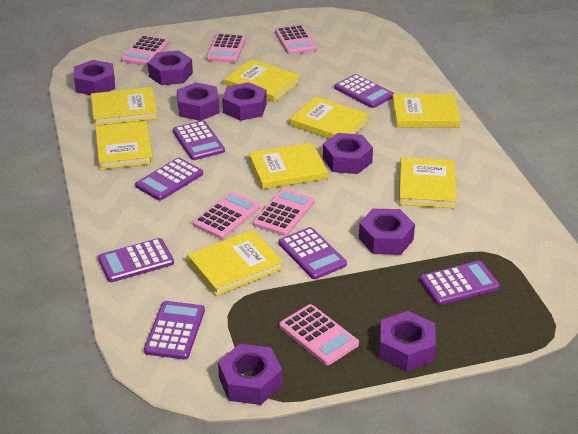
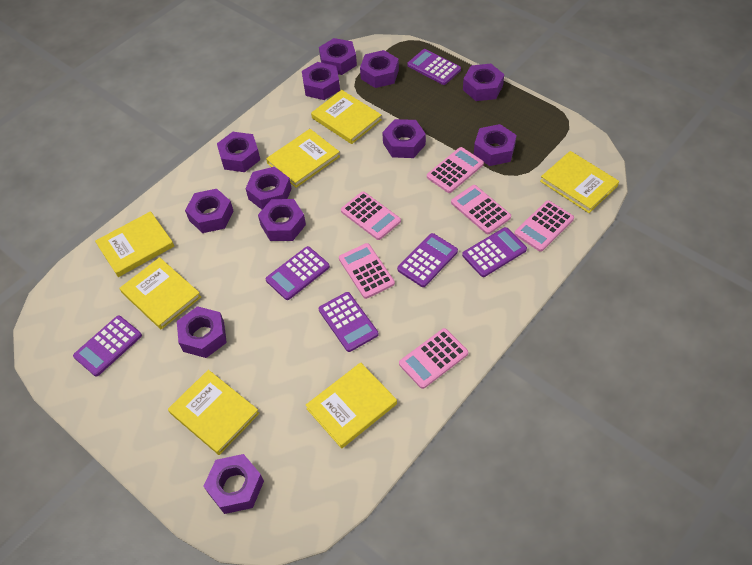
purple calculator: [98,238,174,282] [135,158,203,201] [144,301,205,359] [173,120,225,160] [279,227,347,279] [334,74,394,108] [420,261,500,305] = 7 -> [73,315,142,377] [266,246,330,300] [319,292,378,352] [397,233,458,287] [407,49,461,85] [462,227,527,277] = 6
purple nut: [74,60,115,95] [148,51,193,85] [177,82,220,121] [218,344,282,405] [222,82,267,121] [323,133,373,174] [359,209,415,255] [379,311,436,371] = 8 -> [177,306,227,358] [185,189,234,233] [203,454,264,514] [217,132,260,172] [245,167,292,209] [258,199,306,241] [302,62,340,100] [319,38,357,75] [360,50,399,88] [382,119,426,158] [463,64,504,101] [474,124,517,166] = 12
yellow book: [91,87,158,126] [95,121,153,170] [187,230,283,296] [225,59,300,102] [249,143,328,189] [290,96,370,139] [392,94,460,127] [399,157,456,208] = 8 -> [95,211,174,277] [120,257,201,330] [168,370,259,455] [266,129,340,188] [306,362,397,449] [311,90,382,144] [540,151,619,213] = 7

